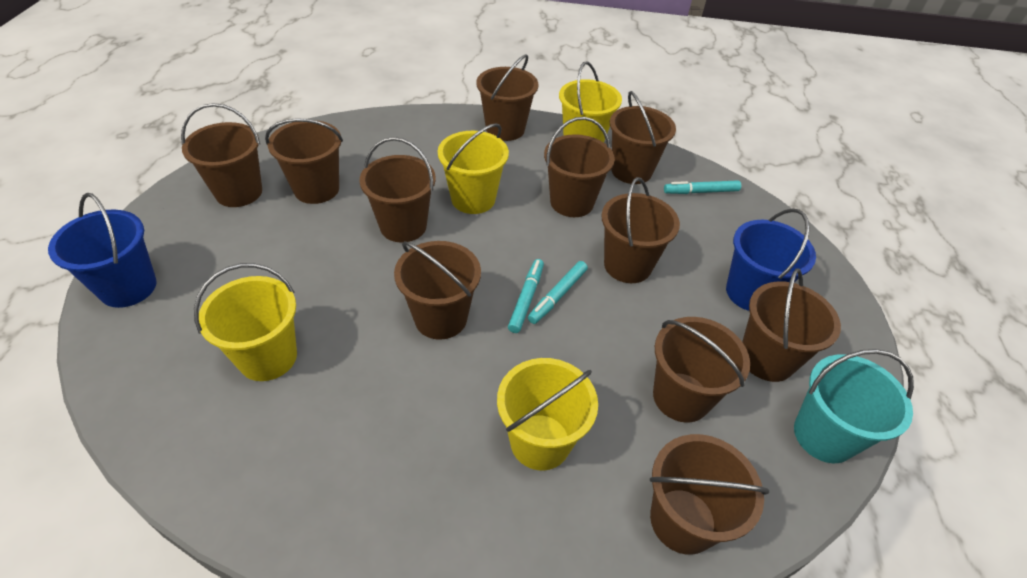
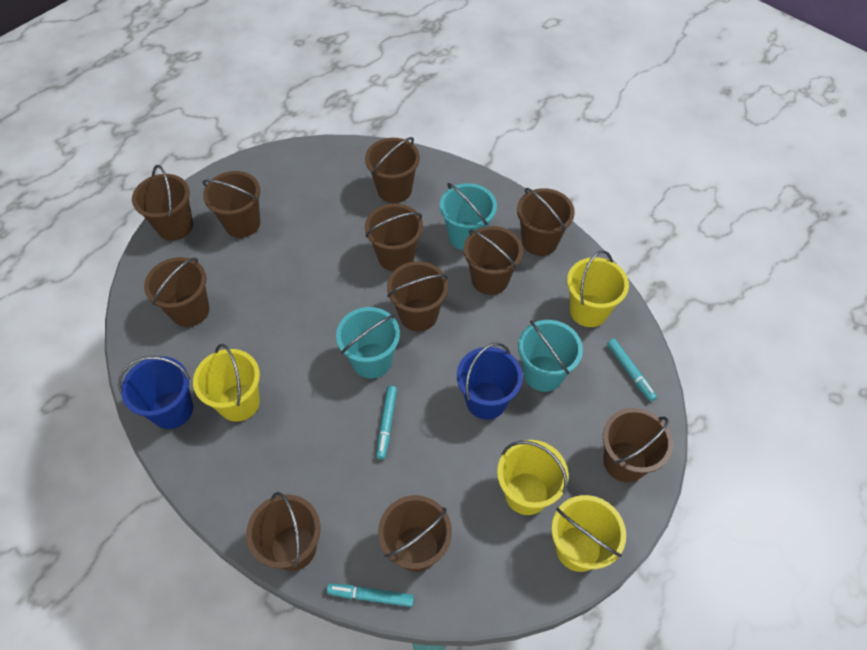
turquoise bucket: [794,349,914,463] = 1 -> [336,307,400,378] [440,183,497,250] [518,320,583,392] = 3

